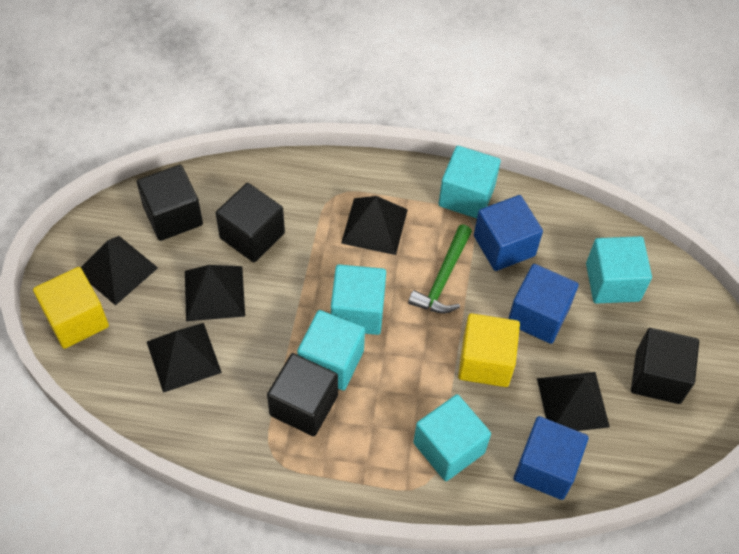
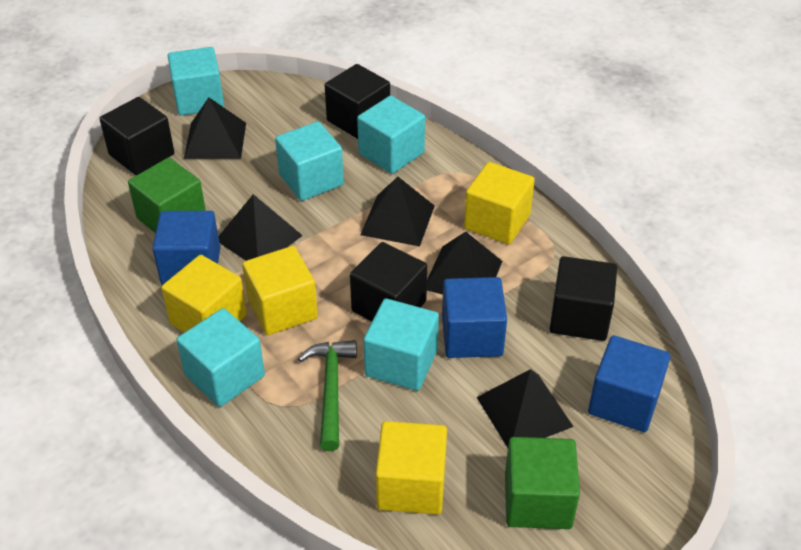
green cube: none = 0 -> [128,158,206,233] [505,437,580,529] = 2
yellow cube: [33,267,109,349] [458,313,520,387] = 2 -> [161,255,247,333] [242,246,318,335] [376,421,447,514] [464,162,535,245] = 4

